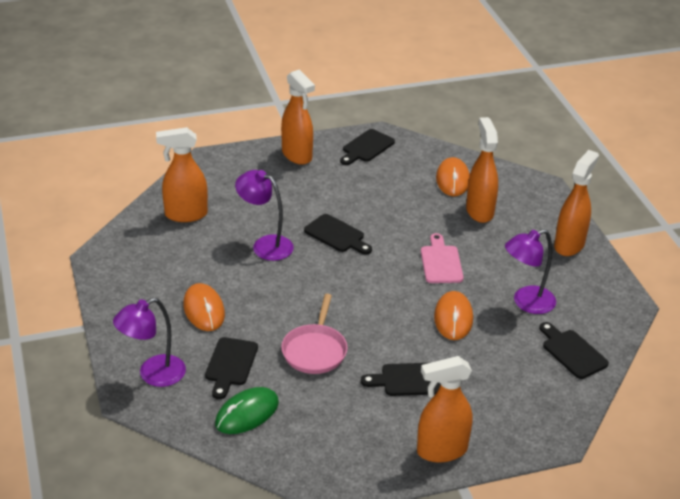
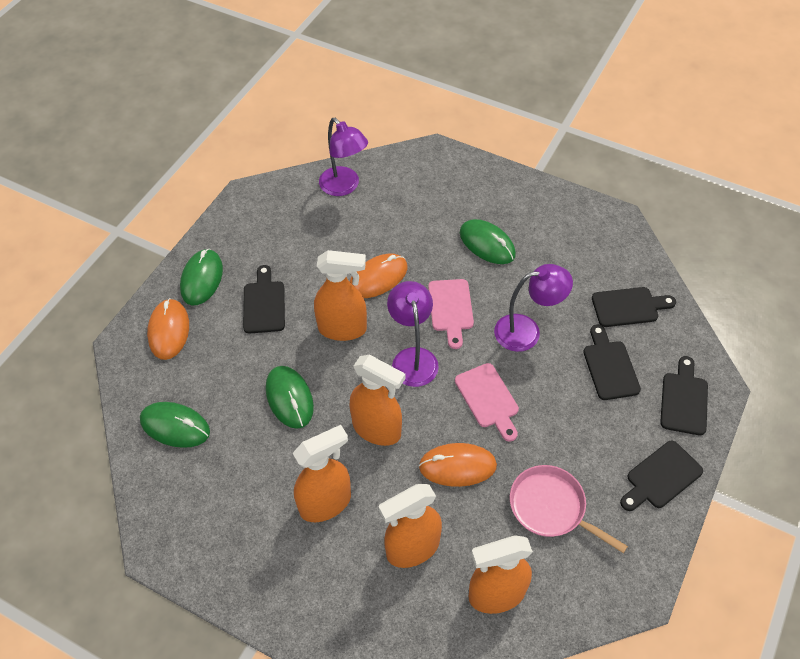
green mouse: [215,387,279,434] = 1 -> [140,402,210,448] [180,249,223,306] [266,366,314,429] [460,219,516,264] = 4
pink cutting board: [421,233,463,283] = 1 -> [428,279,474,349] [455,363,519,441] = 2

